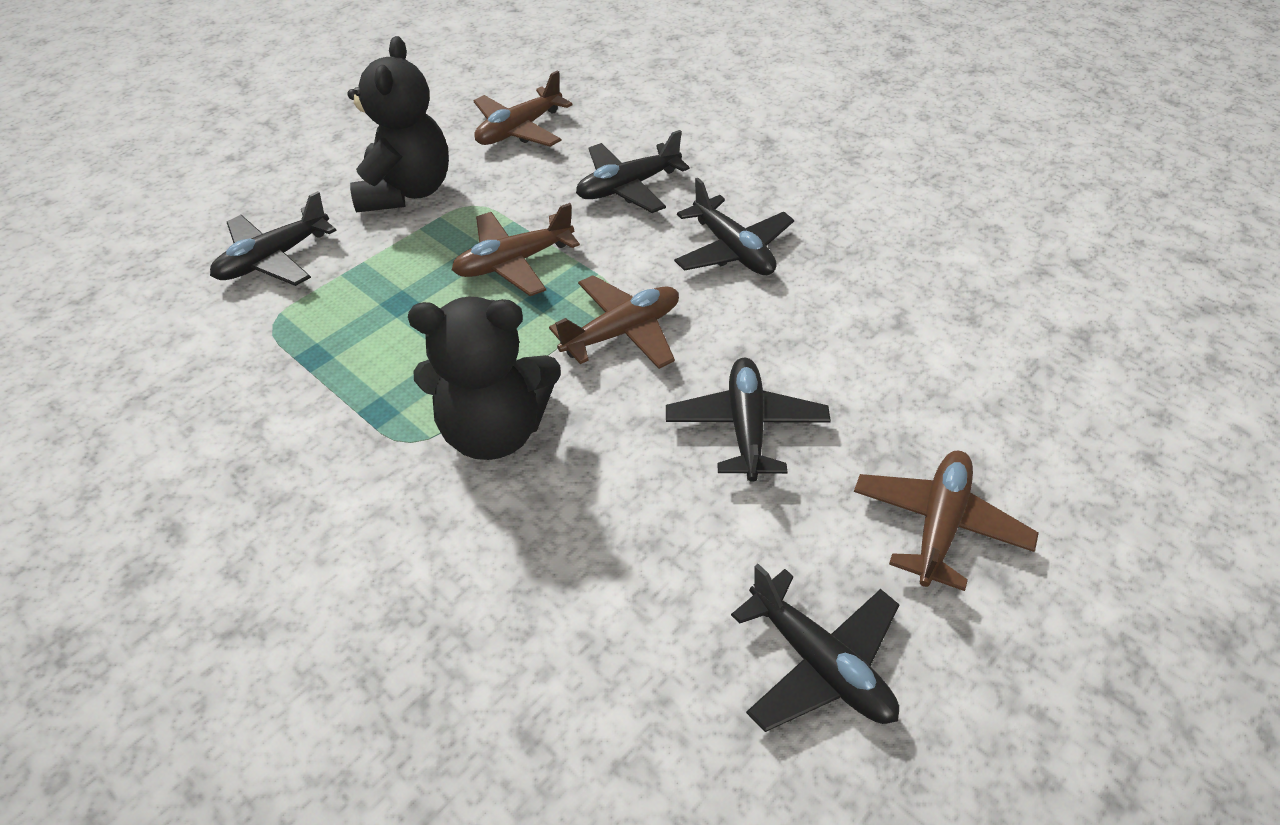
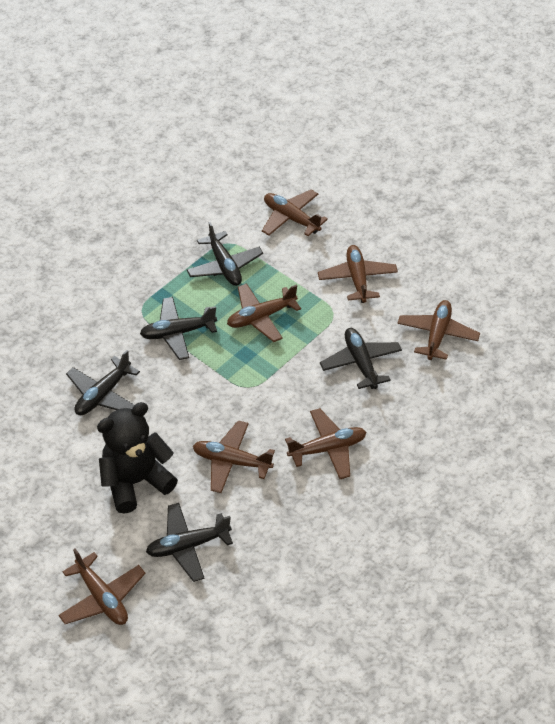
black teddy bear: [347,36,449,212] [408,297,561,460] = 2 -> [97,402,178,514] = 1
brown plane: [452,203,580,296] [474,70,573,147] [549,275,679,369] [854,451,1039,591] = 4 -> [58,549,145,625] [193,421,275,493] [227,283,301,342] [262,190,328,236] [285,408,366,479] [318,245,398,303] [397,300,480,360] = 7

